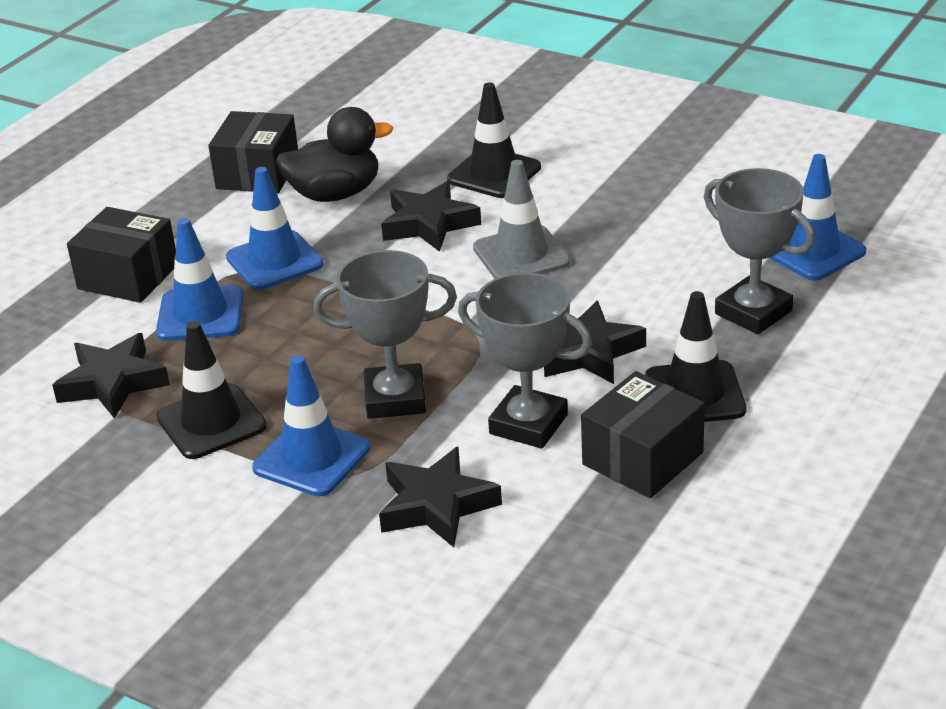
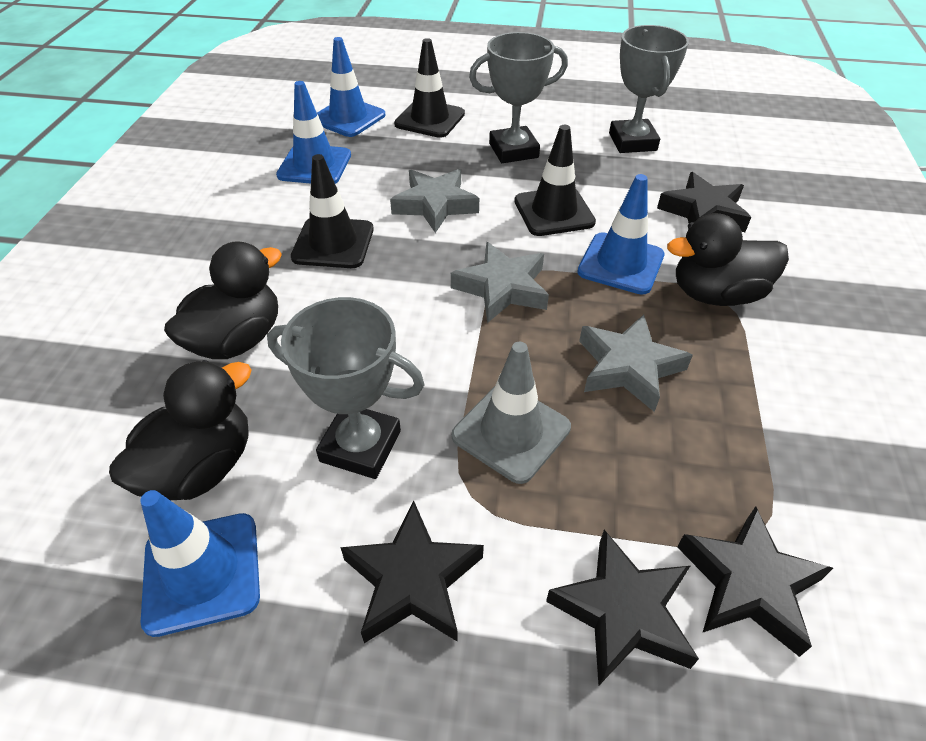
black box: [67,207,176,303] [208,111,298,193] [581,371,705,498] = 3 -> none = 0
black duck: [276,107,393,202] = 1 -> [109,360,252,500] [164,241,282,359] [667,213,789,306] = 3
grey star: none = 0 -> [390,169,479,233] [451,242,549,323] [579,314,693,412] = 3

